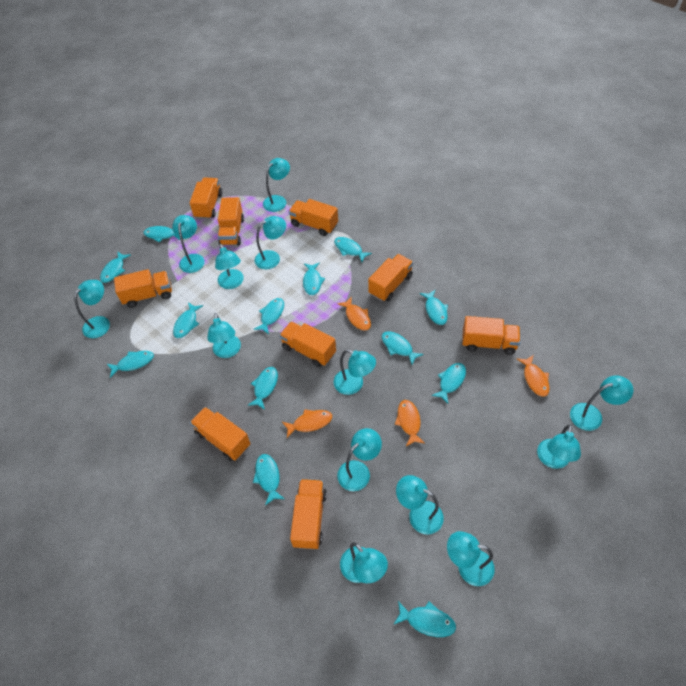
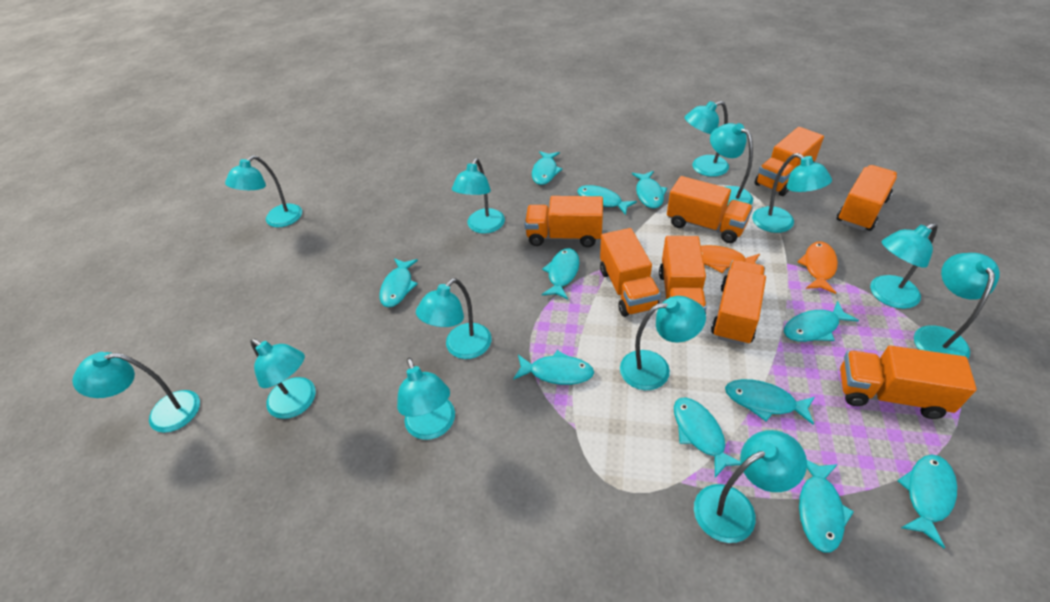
orange fish: [282,409,332,438] [337,297,371,330] [395,400,425,446] [517,355,549,397] = 4 -> [701,245,760,273] [798,242,838,294] = 2
orange truck: [114,269,172,308] [189,177,222,219] [190,407,251,461] [218,197,244,245] [279,321,336,367] [289,199,338,236] [290,479,327,549] [368,254,413,301] [462,316,521,355] = 9 -> [525,196,603,247] [600,228,661,317] [659,236,707,313] [667,176,753,243] [711,260,766,345] [754,127,824,196] [836,165,898,231] [840,345,977,419] = 8
turquoise fish: [100,251,131,283] [107,351,154,378] [143,226,180,242] [173,302,203,338] [248,367,278,410] [253,454,285,505] [254,298,284,334] [303,263,325,295] [334,237,372,262] [382,331,424,365] [393,601,456,637] [420,289,448,325] [431,363,466,404] = 13 -> [380,258,418,307] [513,350,594,385] [532,151,562,185] [542,248,579,299] [577,185,637,215] [632,171,667,209] [674,397,741,478] [725,379,815,425] [784,301,859,342] [799,460,854,553] [897,454,957,548] = 11

